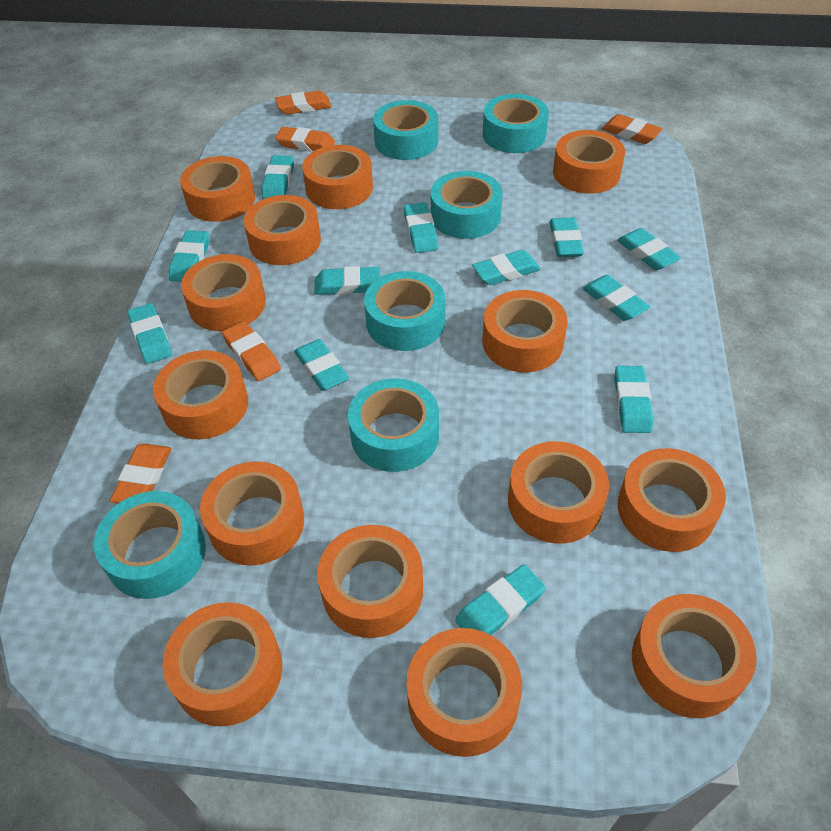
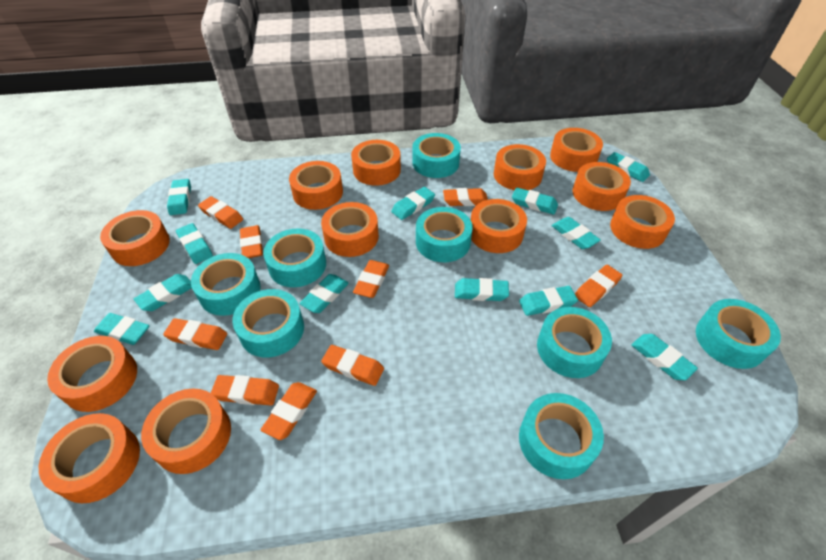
orange eraser: [110,444,171,503] [222,321,281,381] [275,91,332,115] [275,127,335,152] [602,114,663,144] = 5 -> [163,318,227,350] [198,196,243,229] [211,375,279,406] [240,225,263,258] [261,382,317,440] [321,345,384,386] [353,260,389,298] [443,188,488,206] [575,265,623,307] = 9
orange tape: [153,350,248,439] [162,602,282,726] [180,156,255,222] [181,254,266,331] [200,461,304,566] [244,195,321,265] [302,145,373,209] [317,525,423,638] [406,628,522,757] [482,290,568,372] [508,441,609,544] [553,130,625,194] [618,448,726,552] [632,594,757,718] = 14 -> [39,413,140,503] [47,336,137,412] [100,210,170,266] [141,389,231,474] [289,161,343,210] [321,202,379,257] [351,140,401,186] [471,199,527,253] [494,144,546,190] [550,128,603,172] [572,162,631,211] [610,195,675,249] = 12
turquoise tape: [94,491,206,599] [348,379,439,472] [364,271,445,351] [373,100,438,160] [431,171,503,239] [483,94,549,153] = 6 -> [191,253,261,316] [232,289,304,357] [263,228,326,287] [412,133,461,178] [416,207,473,262] [519,393,604,479] [537,307,612,378] [696,299,781,369] = 8

